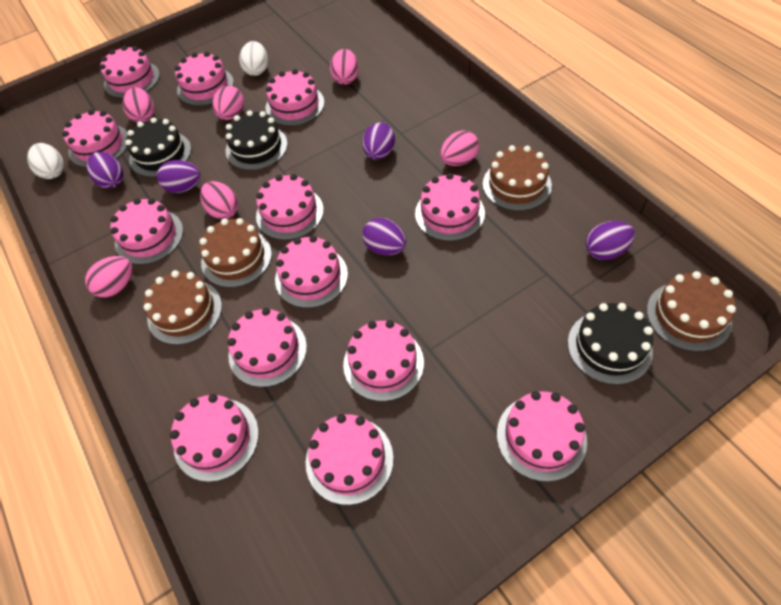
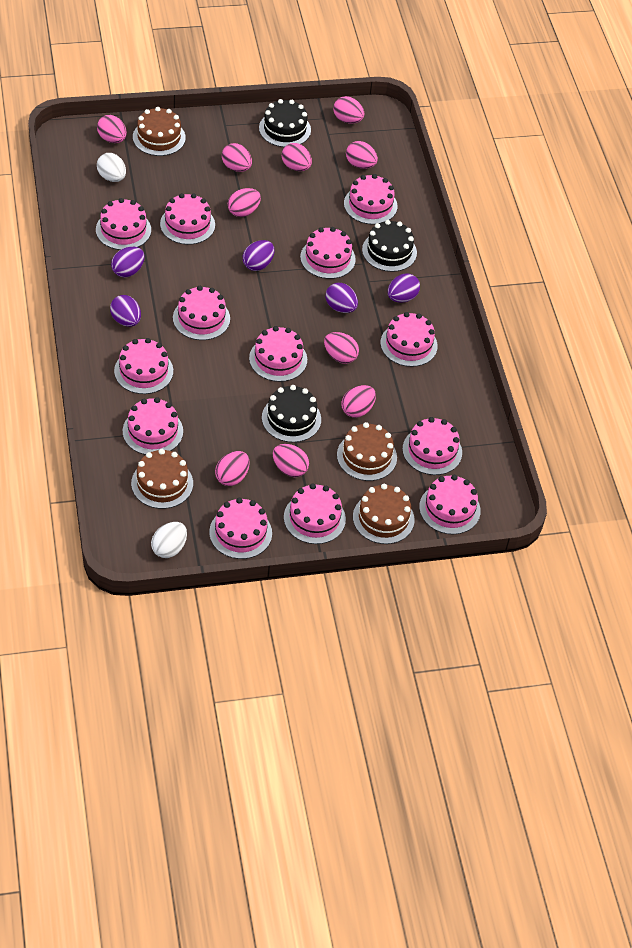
pink egg: [85,256,133,298] [122,87,154,123] [200,181,238,220] [213,86,244,120] [330,49,359,85] [440,130,479,166] = 6 -> [97,115,127,143] [215,451,250,486] [222,143,252,172] [228,188,261,217] [273,444,309,477] [282,143,312,171] [324,332,359,364] [333,96,364,124] [342,385,376,418] [346,141,378,169] = 10

